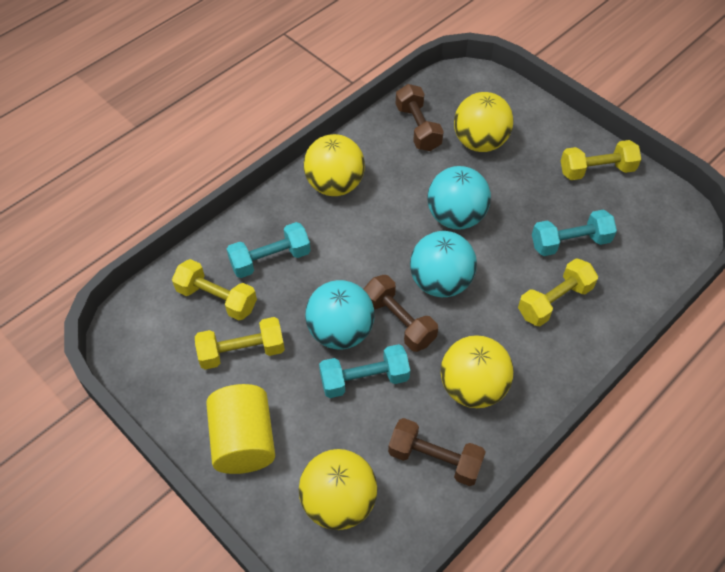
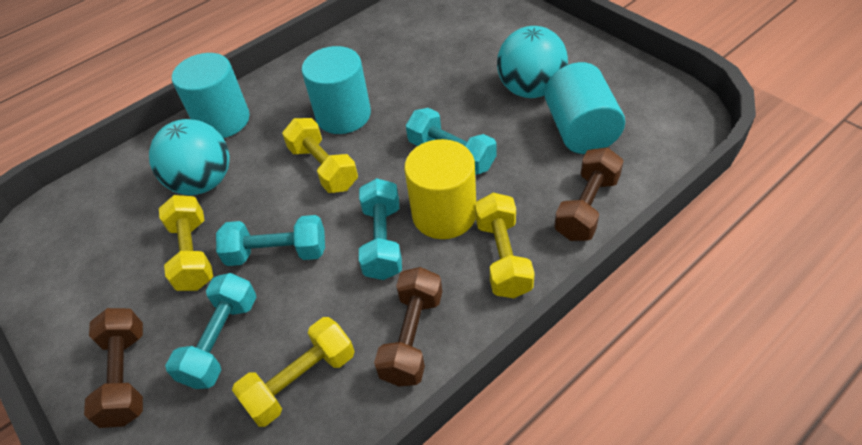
turquoise ball: [305,280,375,349] [410,231,477,297] [427,166,491,230] = 3 -> [149,119,230,195] [497,26,568,98] = 2
turquoise cylinder: none = 0 -> [172,53,250,138] [302,46,371,134] [544,62,625,154] = 3
turquoise dumbbell: [227,222,311,278] [319,344,410,398] [532,210,617,256] = 3 -> [165,273,257,389] [216,215,325,266] [359,178,402,280] [406,108,497,175] = 4
yellow ball: [299,449,377,530] [304,134,365,196] [440,335,514,408] [454,92,514,152] = 4 -> none = 0

